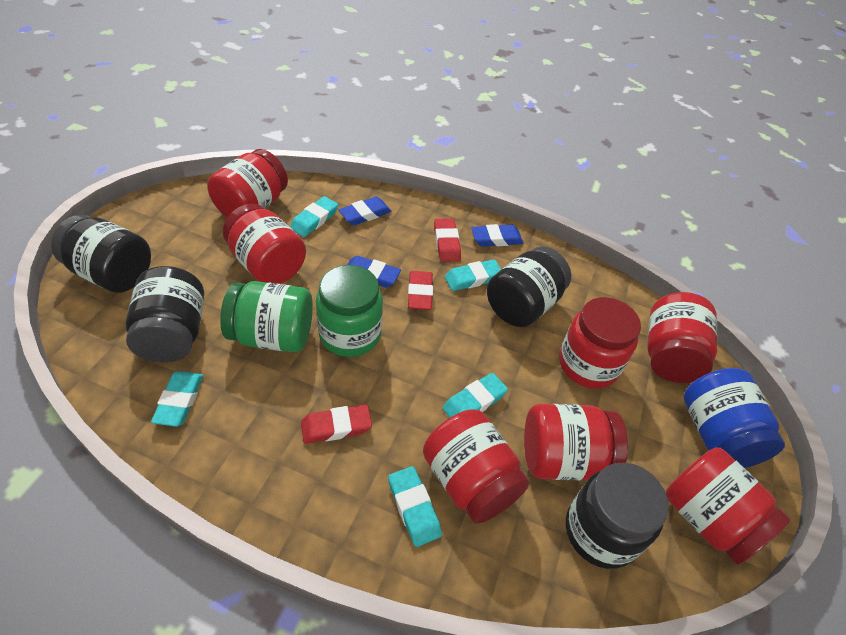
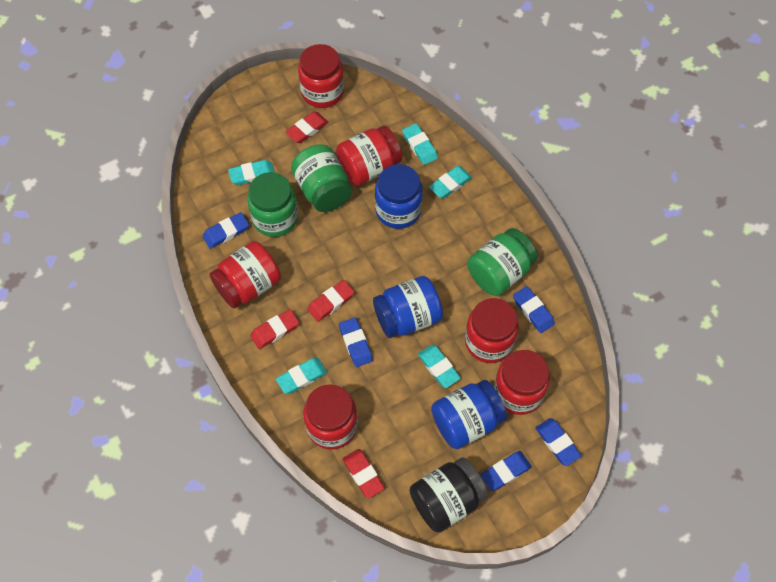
black jar: [51,215,151,293] [126,266,204,362] [487,246,571,327] [566,462,669,569] = 4 -> [410,457,488,533] = 1
blue eraser: [339,197,391,225] [347,256,401,288] [471,224,523,247] = 3 -> [202,212,249,249] [339,317,373,367] [481,451,532,491] [513,286,555,333] [535,418,581,466] = 5
blue jar: [684,368,785,468] = 1 -> [373,276,443,338] [375,164,423,229] [431,380,507,449] = 3
green jar: [220,281,313,352] [316,265,383,357] = 2 -> [247,172,298,237] [291,144,352,212] [468,228,538,296] = 3
red eraser: [301,404,372,444] [408,271,433,310] [434,218,461,262] = 3 -> [250,309,299,349] [285,112,328,143] [307,280,354,322] [343,449,385,499] = 4
red jar: [207,149,288,218] [223,204,306,284] [423,409,529,524] [524,404,628,480] [559,297,641,389] [647,292,717,383] [665,447,790,565] = 7 -> [209,241,281,309] [298,44,344,108] [303,384,358,450] [336,126,402,186] [465,298,519,363] [494,350,550,415] = 6

